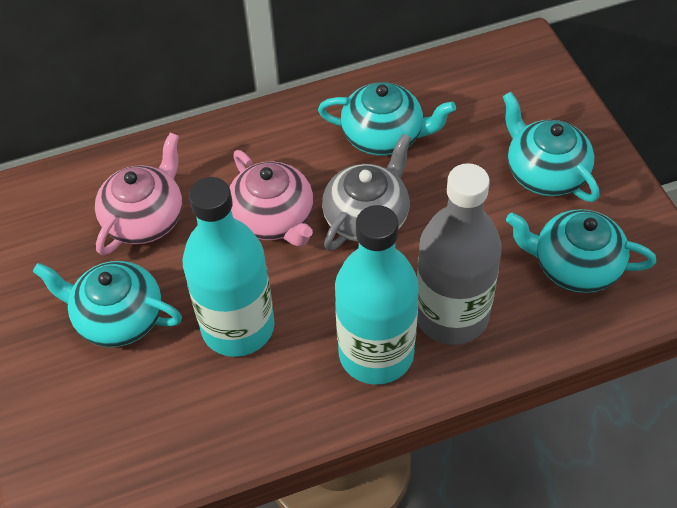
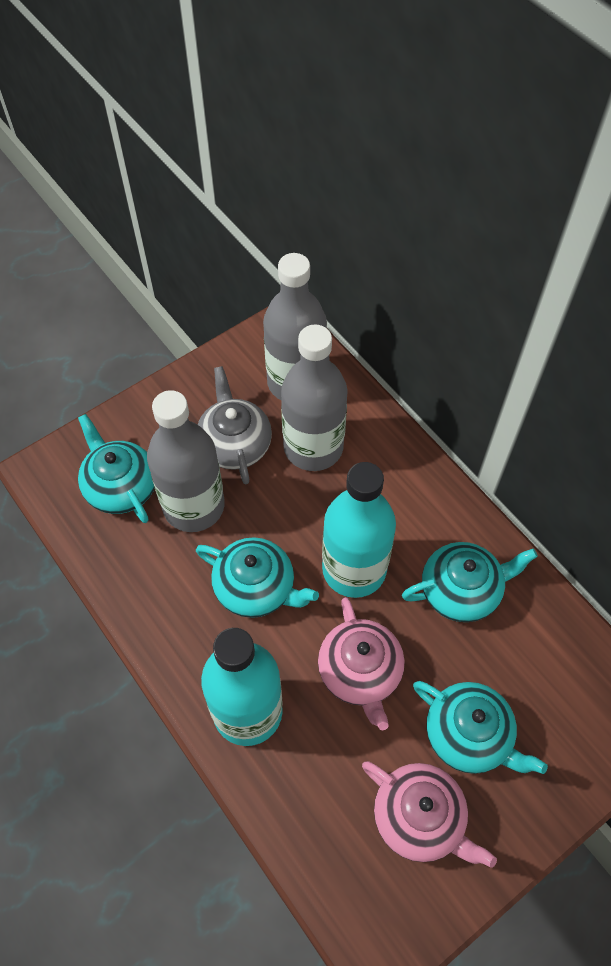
grey bottle: [417,163,502,345] = 1 -> [147,390,225,532] [263,253,327,401] [281,325,348,471] = 3

